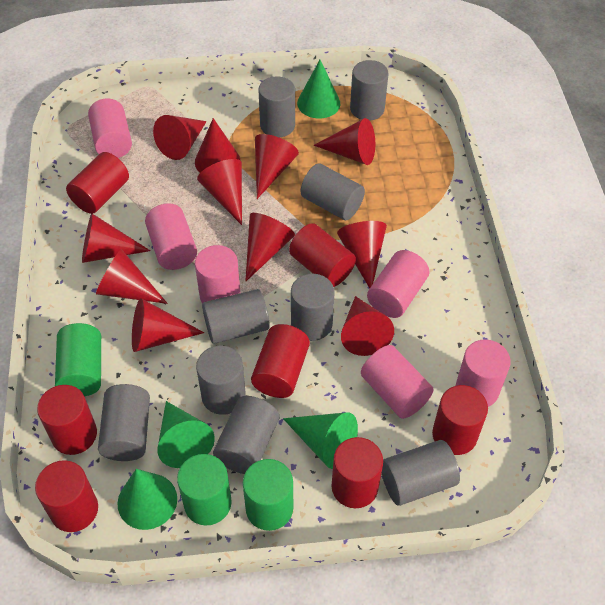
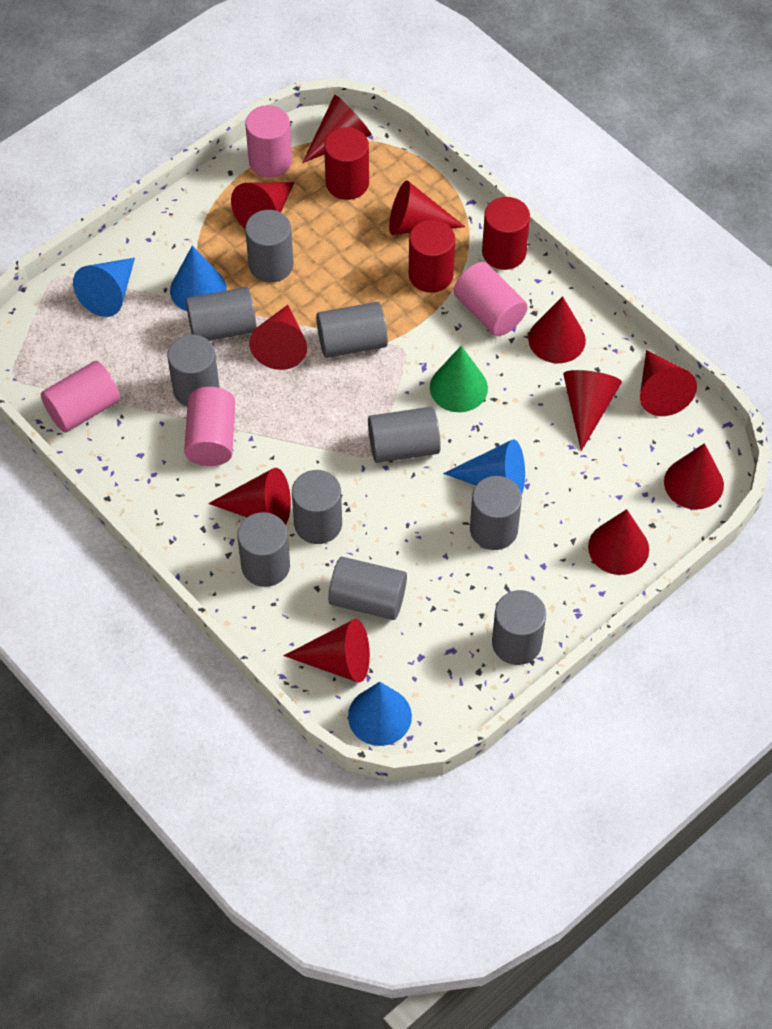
blue cone: none = 0 -> [73,258,135,317] [170,246,226,311] [348,682,412,746] [443,439,525,494] = 4
green cone: [118,469,177,530] [158,401,215,468] [283,412,358,469] [297,60,340,118] = 4 -> [430,345,488,412] = 1
green cylinder: [55,323,101,396] [177,454,231,526] [243,459,293,531] = 3 -> none = 0
grey cylinder: [98,384,150,461] [196,346,246,415] [202,289,270,344] [213,396,279,474] [258,76,295,138] [291,274,335,341] [301,163,365,220] [350,60,389,121] [382,440,460,506] = 9 -> [167,334,219,407] [186,287,257,341] [237,512,290,587] [245,210,293,283] [292,470,342,544] [316,302,388,358] [328,557,407,620] [368,407,441,463] [470,476,522,550] [492,590,546,665] = 10
pink cylinder: [88,99,132,158] [145,203,197,270] [195,245,240,303] [361,345,434,419] [367,250,429,318] [456,340,511,407] = 6 -> [41,361,120,432] [184,387,235,466] [245,105,292,178] [453,262,528,336] = 4
red cylinder: [35,460,98,532] [37,385,97,455] [66,152,129,214] [251,324,310,398] [289,223,356,287] [332,437,383,508] [432,385,488,455] = 7 -> [324,127,369,200] [409,220,455,293] [482,197,530,270] = 3

